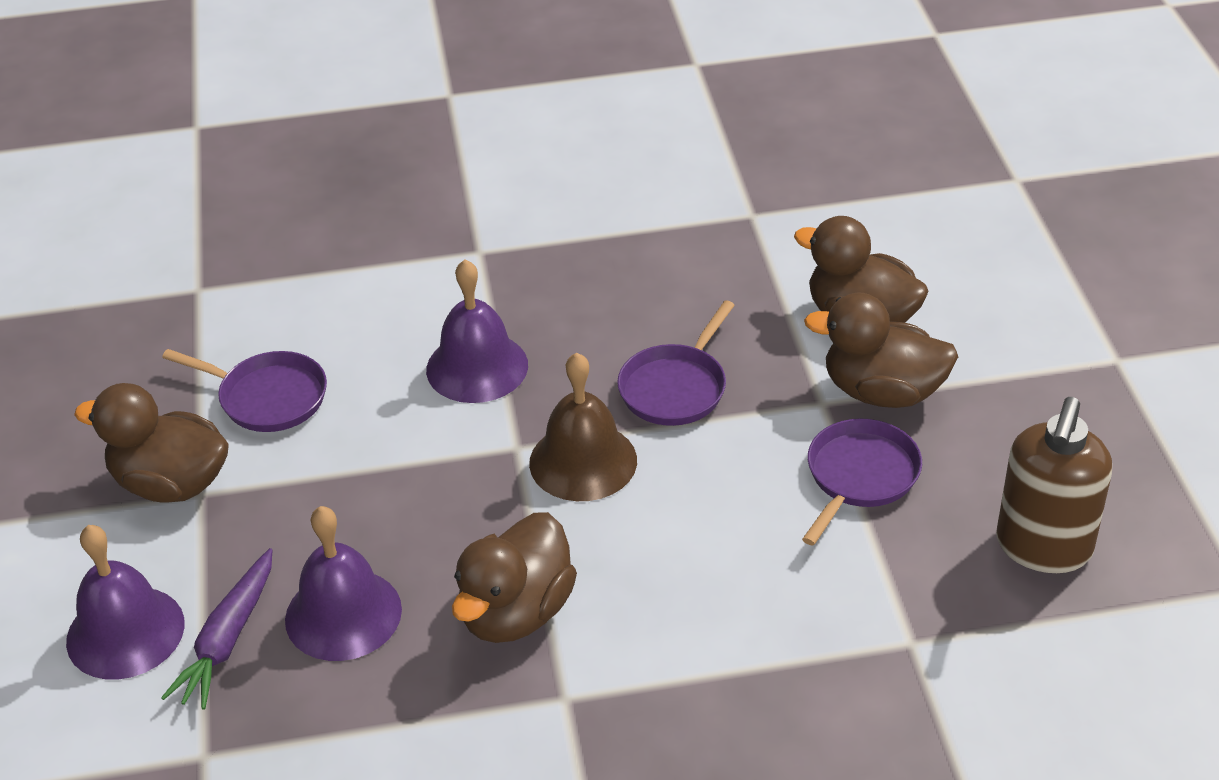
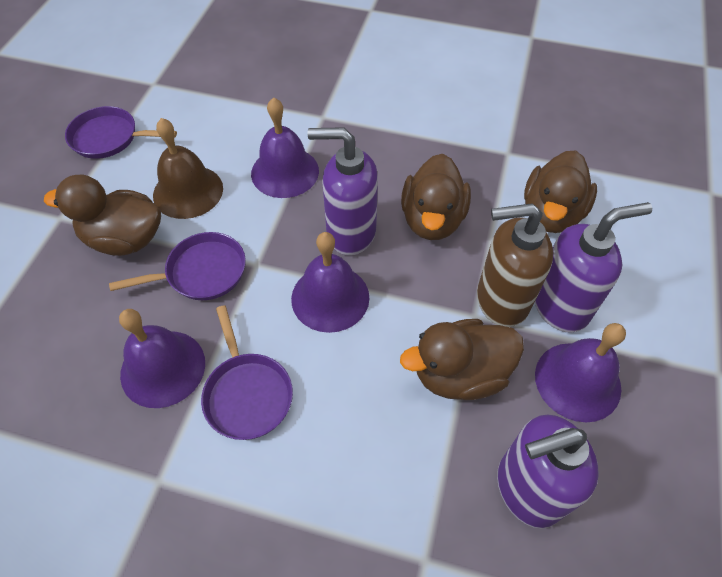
purple bell: [66,525,184,680] [285,506,402,661] [426,259,528,403] = 3 -> [119,309,205,408] [251,97,319,198] [291,232,369,333] [535,323,626,422] = 4
purple carrot: [161,548,272,709] = 1 -> none = 0
purple soap dispenser: none = 0 -> [307,127,378,255] [497,414,599,529] [535,202,652,333] = 3

